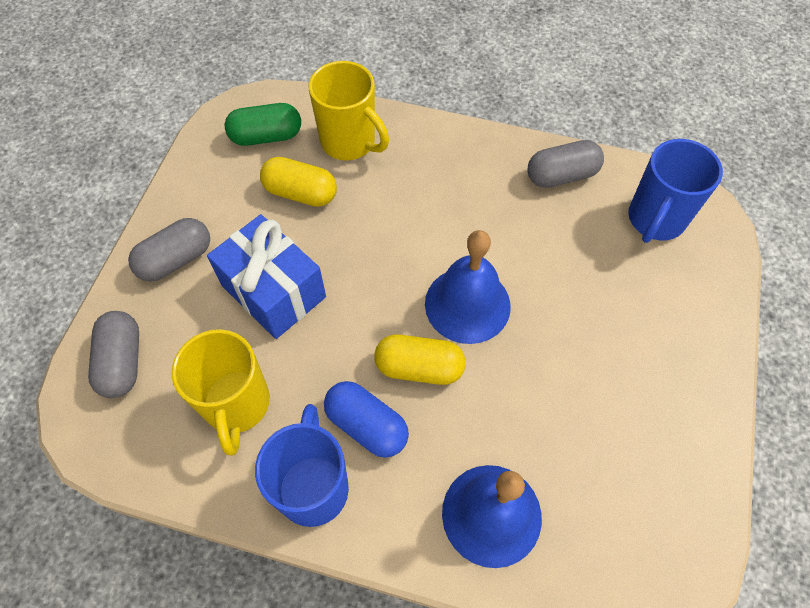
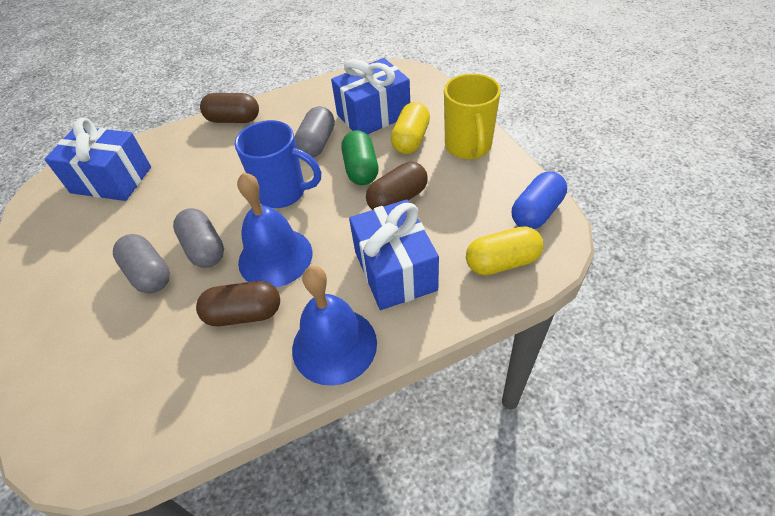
blue gift: [207,214,326,339] = 1 -> [45,118,151,201] [331,58,410,134] [349,200,439,310] = 3
blue mug: [255,404,349,527] [628,139,723,243] = 2 -> [235,120,321,208] = 1
brown capsule: none = 0 -> [196,281,280,326] [200,93,259,123] [366,162,428,210] = 3
yellow mug: [171,329,270,456] [309,61,389,160] = 2 -> [444,73,501,159] = 1

